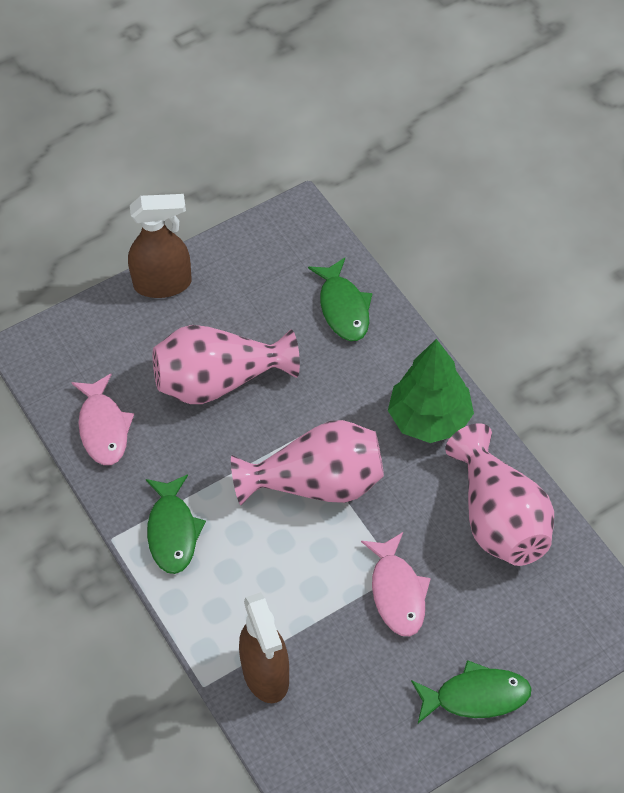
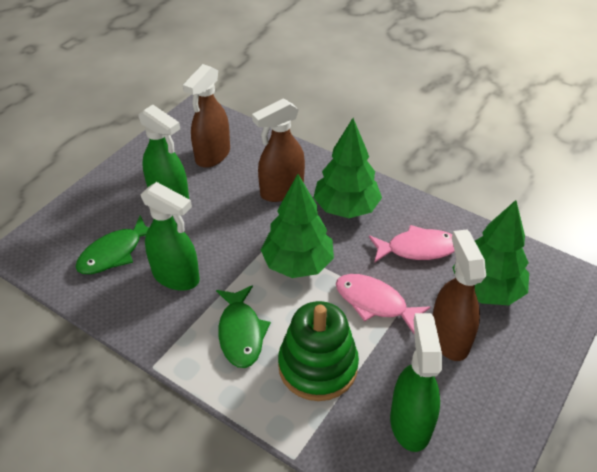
brown spray bottle: [128,194,192,298] [239,592,289,703] = 2 -> [183,64,230,168] [252,98,305,202] [433,230,486,361] = 3
green fish: [146,474,206,574] [308,258,372,341] [411,660,532,723] = 3 -> [75,216,149,274] [216,285,271,368] = 2
green spray bottle: none = 0 -> [138,105,189,199] [141,182,200,291] [390,313,442,452] = 3
green stacking toy: none = 0 -> [278,301,359,401] = 1
green tree: [388,339,474,443] = 1 -> [261,174,334,278] [313,118,382,218] [452,200,529,305] = 3
pink vase: [153,325,300,404] [231,420,384,505] [445,424,554,566] = 3 -> none = 0

